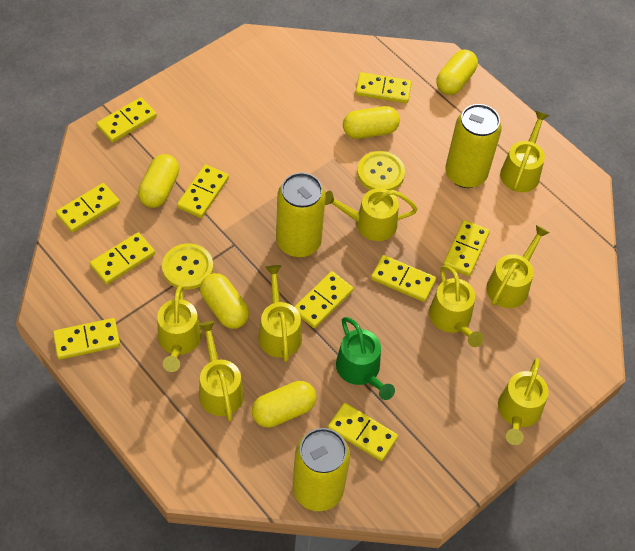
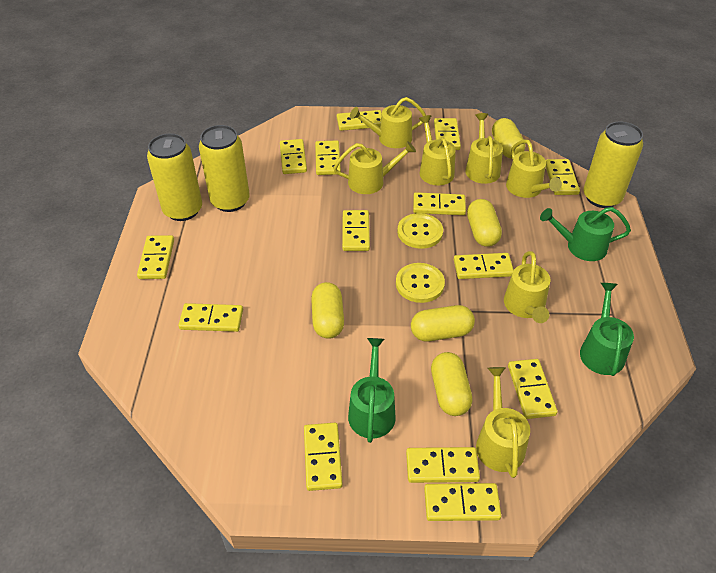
green watering can: [336,317,395,400] = 1 -> [348,338,396,443] [540,207,631,261] [580,283,634,376] = 3
yellow domino: [53,318,120,360] [56,183,120,233] [90,232,155,284] [96,97,157,143] [177,164,229,218] [294,271,353,328] [328,403,398,461] [356,72,412,103] [371,255,436,302] [443,220,490,276] = 10 -> [137,235,174,279] [178,303,243,332] [280,139,307,174] [304,423,343,491] [315,140,341,175] [337,110,382,131] [342,210,370,251] [406,447,480,483] [413,192,466,215] [424,483,501,521] [434,118,461,150] [454,253,514,279] [508,359,558,419] [546,159,580,195] = 14
yellow watering can: [157,285,202,372] [198,321,244,421] [258,265,302,362] [325,188,418,241] [429,265,484,347] [486,225,550,308] [498,358,549,445] [500,111,549,192] = 8 -> [333,141,416,194] [350,97,426,148] [419,115,456,185] [465,113,503,184] [476,367,530,478] [504,251,550,323] [506,139,562,198] = 7

